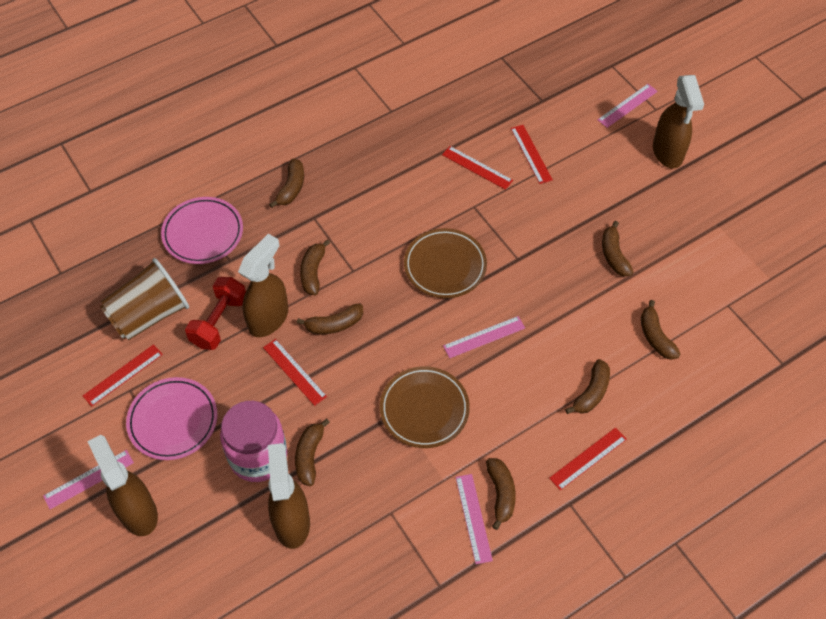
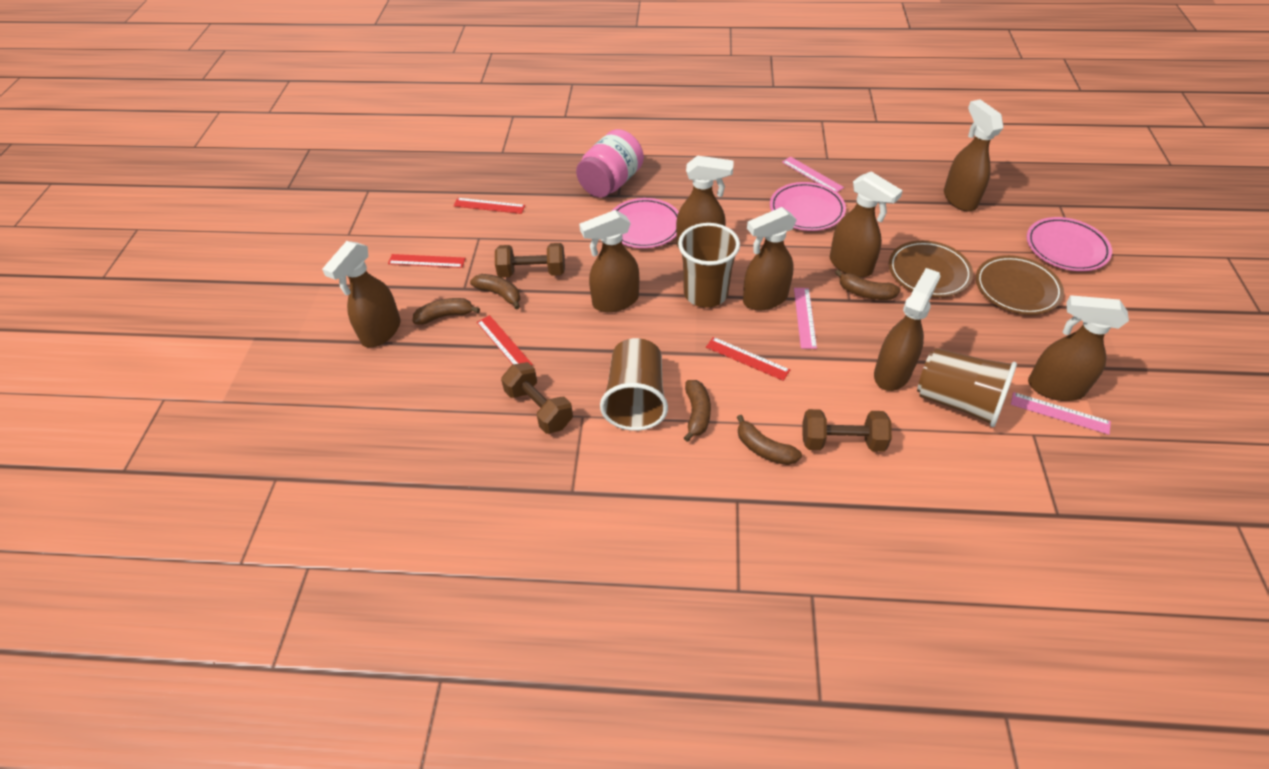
brown banana: [269,159,304,208] [295,419,330,486] [297,304,363,334] [300,239,330,295] [486,458,516,530] [565,359,610,414] [602,221,633,277] [641,300,680,360] = 8 -> [413,298,480,325] [470,274,520,310] [684,380,711,442] [737,415,802,465] [835,269,900,300] = 5
brown cup: [100,258,189,340] = 1 -> [600,338,668,431] [678,223,740,308] [917,348,1017,427] = 3
brown dumbbell: none = 0 -> [495,243,565,278] [501,362,573,434] [803,409,892,452] = 3
brown spray bottle: [87,435,158,536] [238,234,288,337] [268,443,310,549] [653,75,704,168] = 4 -> [322,241,401,347] [579,210,639,312] [676,155,734,248] [743,207,797,311] [830,172,903,277] [874,268,941,391] [944,99,1004,212] [1028,295,1129,401] = 8
pink plate: [126,377,217,460] [161,197,243,264] = 2 -> [612,198,679,248] [770,182,846,231] [1027,217,1112,271] = 3
pink ruler: [43,450,134,509] [443,316,525,358] [456,474,493,564] [597,84,658,128] = 4 -> [782,157,844,192] [794,288,817,349] [1011,392,1111,435] = 3
red dumbbell: [185,277,246,350] = 1 -> none = 0
red ruler: [83,344,163,407] [263,339,327,406] [442,146,513,190] [511,125,553,184] [549,427,627,491] = 5 -> [388,254,466,268] [453,198,525,214] [477,315,533,365] [706,337,790,381] = 4

